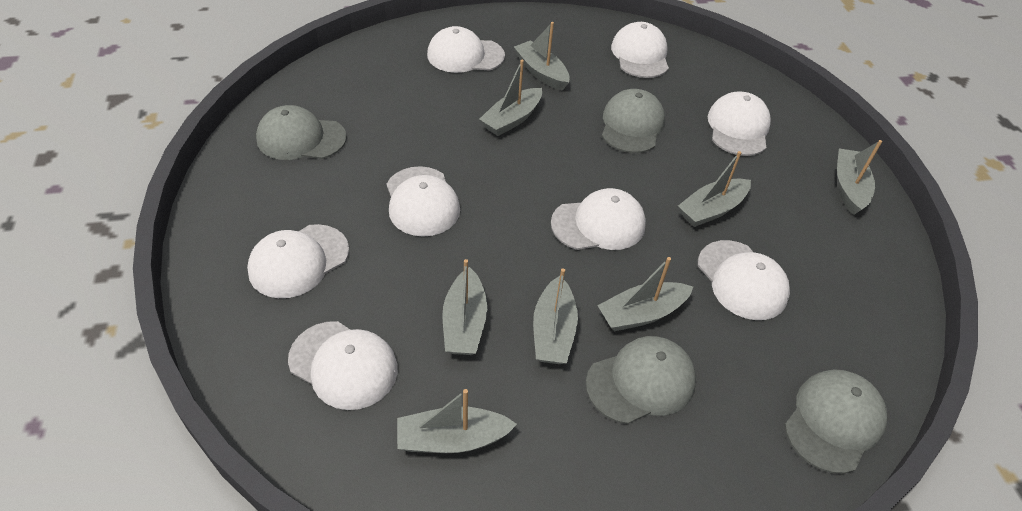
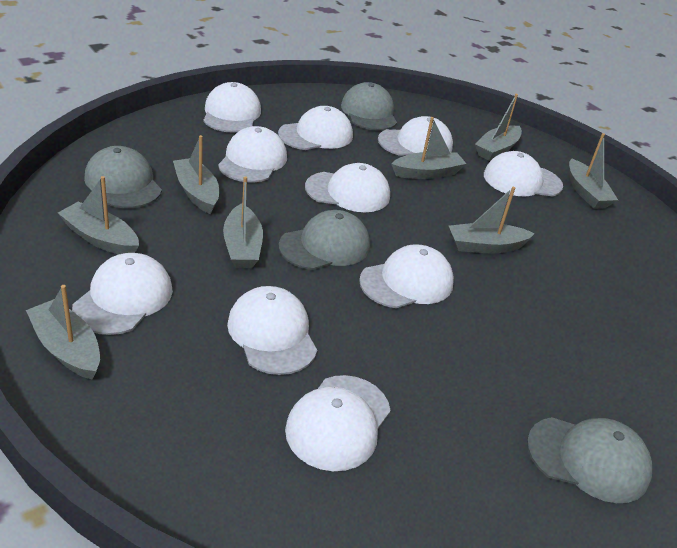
white cap: [247,224,349,298] [288,321,398,410] [386,166,460,237] [427,26,505,73] [551,188,646,250] [611,22,669,78] [698,240,790,320] [708,91,771,156] = 8 -> [72,253,173,335] [203,82,261,133] [218,126,287,183] [227,286,317,375] [278,106,353,150] [285,375,391,471] [305,163,390,212] [359,244,454,308] [378,116,453,155] [484,151,563,197] = 10

